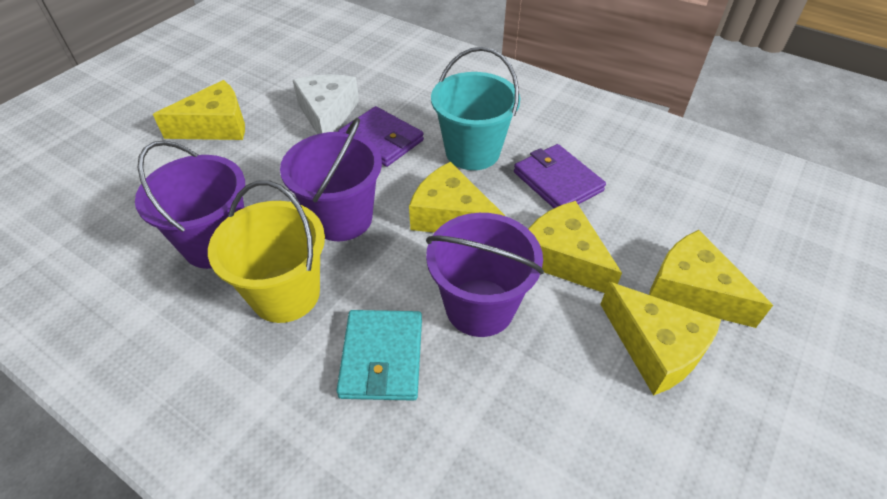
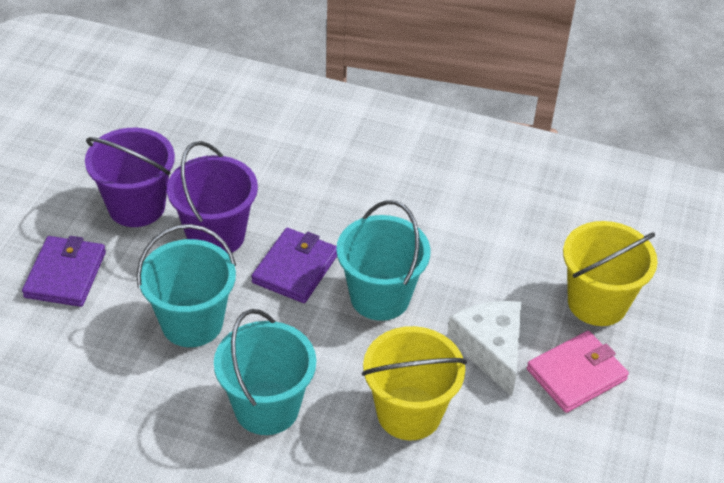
pink wallet: none = 0 -> [527,331,629,413] = 1
purple bucket: [135,140,245,269] [280,118,382,241] [426,213,544,337] = 3 -> [85,128,175,227] [167,141,258,254] = 2
turquoise bucket: [431,47,520,170] = 1 -> [137,224,236,347] [214,309,316,435] [336,200,430,321] = 3
turquoise wallet: [336,310,422,401] = 1 -> none = 0
yellow bucket: [208,181,325,323] = 1 -> [362,326,467,440] [563,221,658,326] = 2
yellow cheese: [153,80,245,140] [409,162,505,233] [528,201,622,293] [600,282,721,396] [649,230,773,328] = 5 -> none = 0

